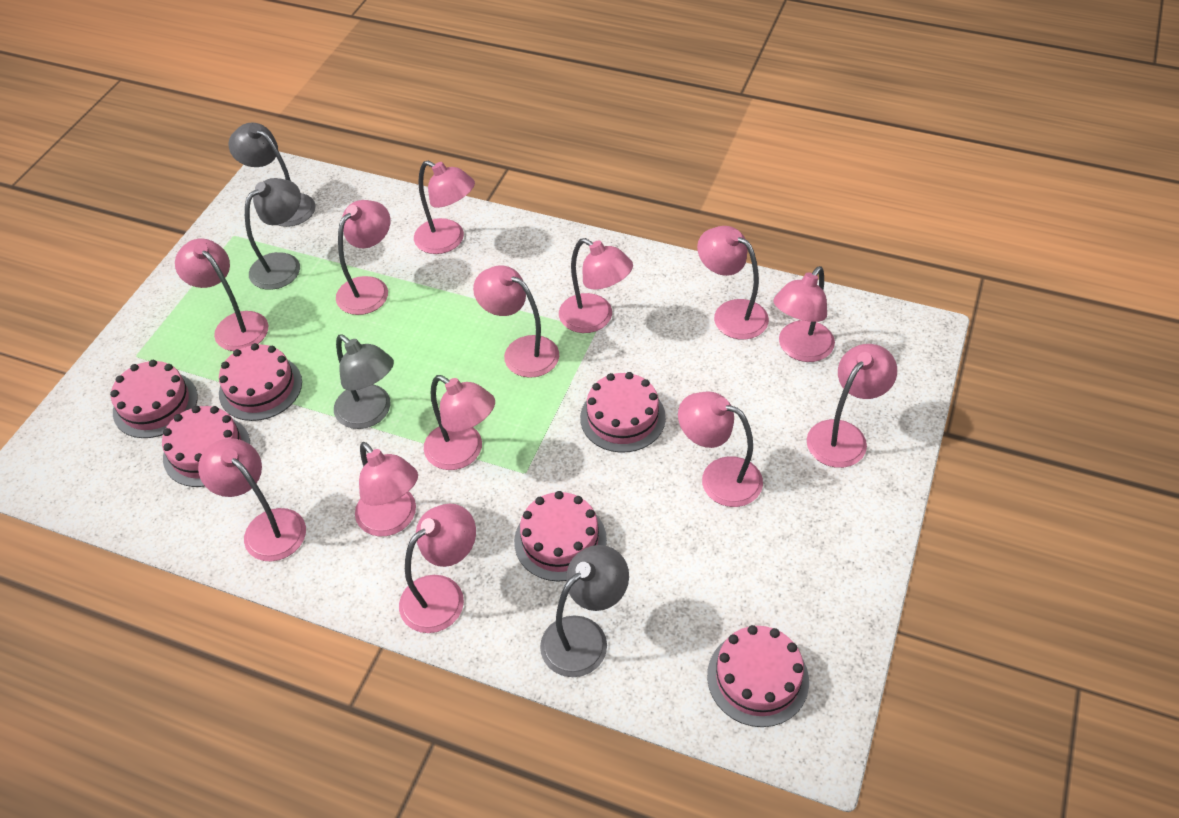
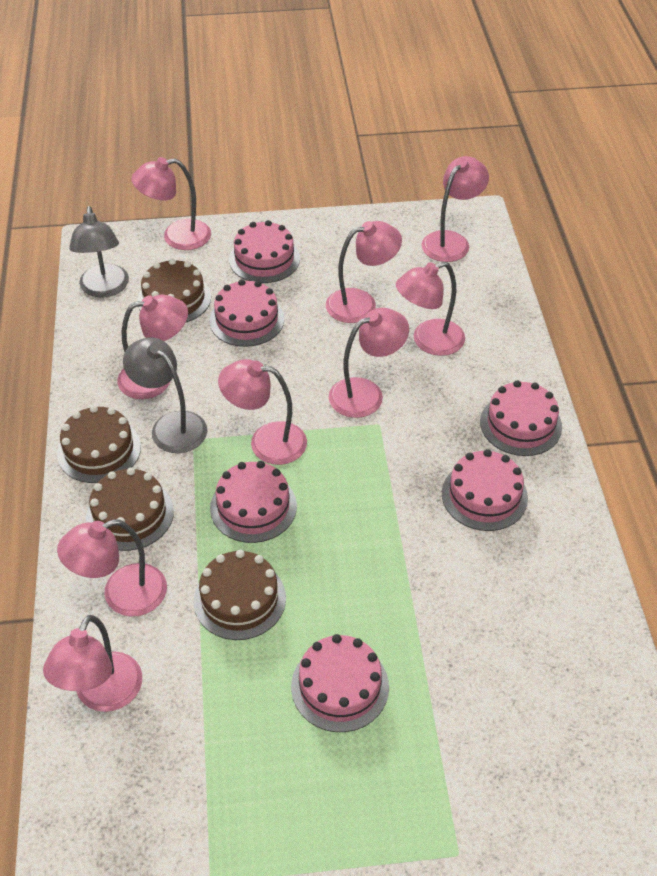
brown cake: none = 0 -> [57,405,141,483] [86,468,174,551] [137,259,211,322] [193,550,286,640] = 4
grey lamp: [229,123,316,227] [245,178,301,290] [334,334,394,429] [540,545,629,677] = 4 -> [69,206,129,298] [123,337,207,453] = 2
pink lamp: [175,238,268,351] [198,438,306,561] [336,200,390,315] [355,442,418,536] [399,504,476,633] [414,161,475,254] [424,375,495,470] [473,265,559,378] [559,238,633,333] [678,391,763,507] [697,226,769,340] [773,266,835,362] [807,344,897,468] = 13 -> [43,615,142,712] [57,519,167,617] [117,295,188,399] [131,157,211,250] [218,359,307,465] [326,221,402,323] [329,308,409,418] [396,261,465,356] [422,156,489,262] = 9

